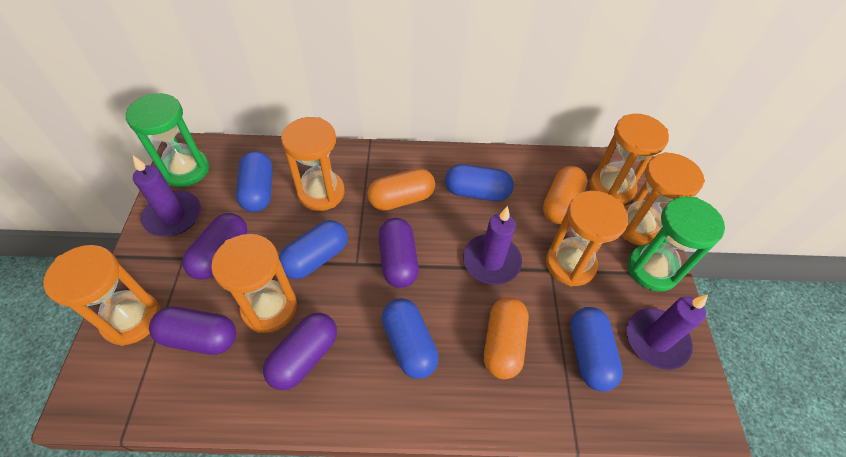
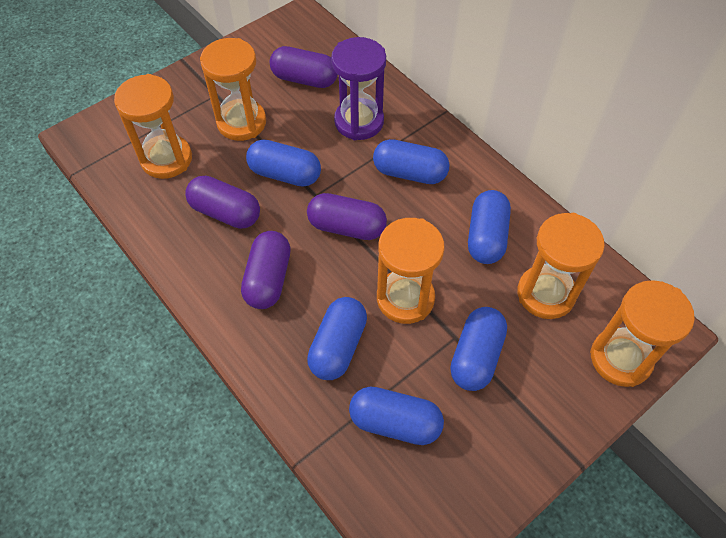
blue capsule: [236,151,273,212] [279,220,348,279] [382,298,439,379] [445,164,514,201] [570,307,623,392] = 5 -> [246,140,321,187] [307,297,367,380] [349,387,444,445] [373,139,450,184] [450,307,507,391] [468,190,511,264] = 6
green hourglass: [126,93,209,187] [628,197,725,292] = 2 -> none = 0
orange capsule: [367,168,435,211] [484,297,529,379] [543,166,588,224] = 3 -> none = 0
orange hourglass: [43,245,161,346] [211,234,297,333] [281,117,345,211] [546,191,628,287] [590,114,669,204] [621,152,705,246] = 6 -> [114,74,192,179] [200,38,266,141] [377,218,445,324] [517,213,605,319] [590,280,695,387] = 5
purple candle: [133,156,201,236] [463,206,522,285] [626,295,708,370] = 3 -> none = 0
purple hourglass: none = 0 -> [331,37,386,140] = 1

